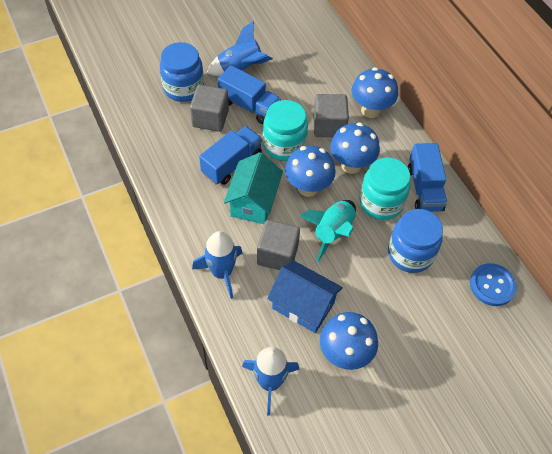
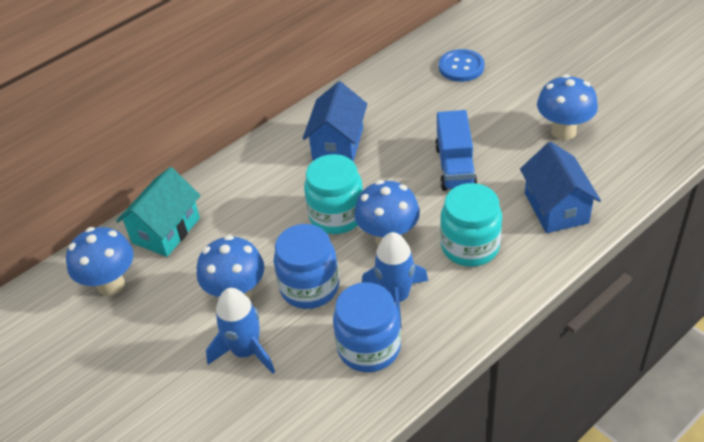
blue house: [267,260,343,333] = 1 -> [303,81,367,162] [520,142,601,233] = 2
blue rocket: [192,231,242,299] [207,21,273,76] [242,347,299,416] = 3 -> [206,288,275,374] [362,232,428,326] = 2
blue truck: [199,126,262,185] [218,65,281,124] [408,143,447,212] = 3 -> [435,110,477,191] = 1
grey cube: [190,85,229,132] [257,220,300,270] [313,94,349,137] = 3 -> none = 0
turquoise rocket: [300,200,356,262] = 1 -> none = 0

